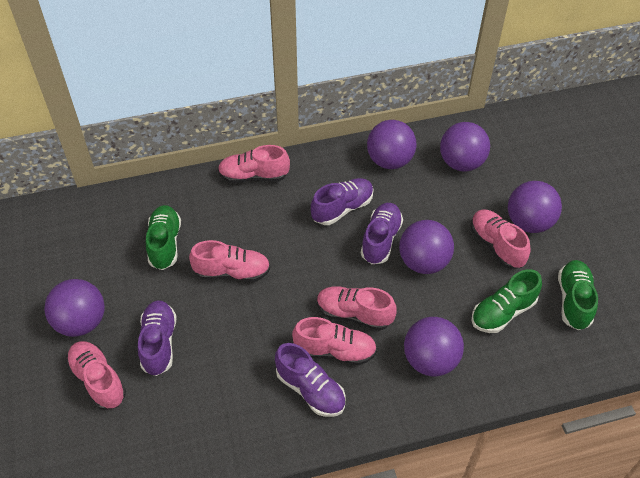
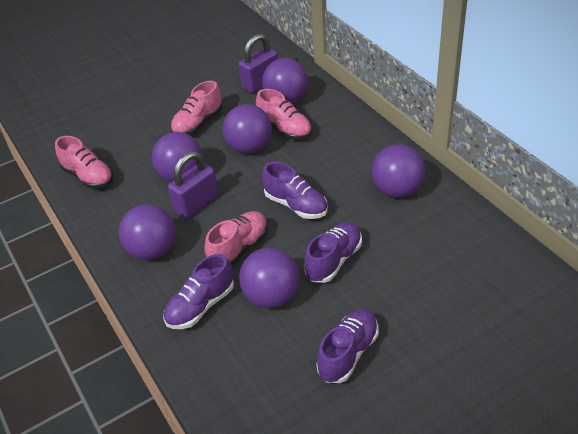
green shoe: [146,205,181,270] [472,269,542,333] [558,260,598,330] = 3 -> none = 0
pink shoe: [66,341,126,410] [189,240,270,282] [218,145,290,183] [292,317,377,365] [317,286,397,331] [471,210,530,269] = 6 -> [55,136,113,189] [171,81,223,135] [204,211,268,266] [256,89,312,140] = 4
purple padlock: none = 0 -> [168,151,219,219] [239,34,278,93] = 2

